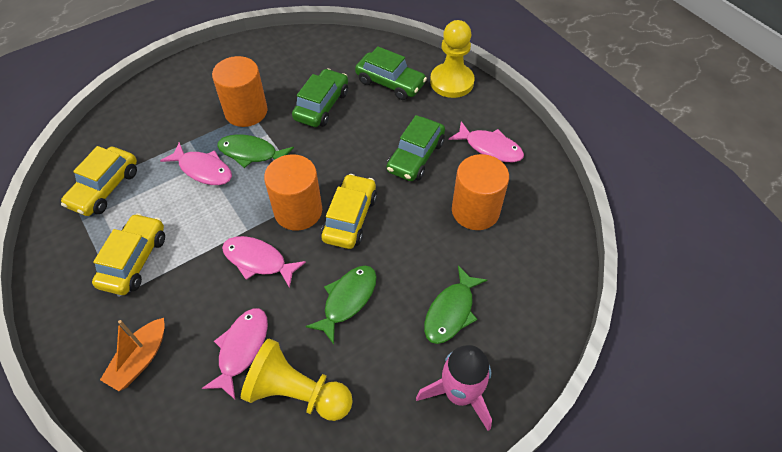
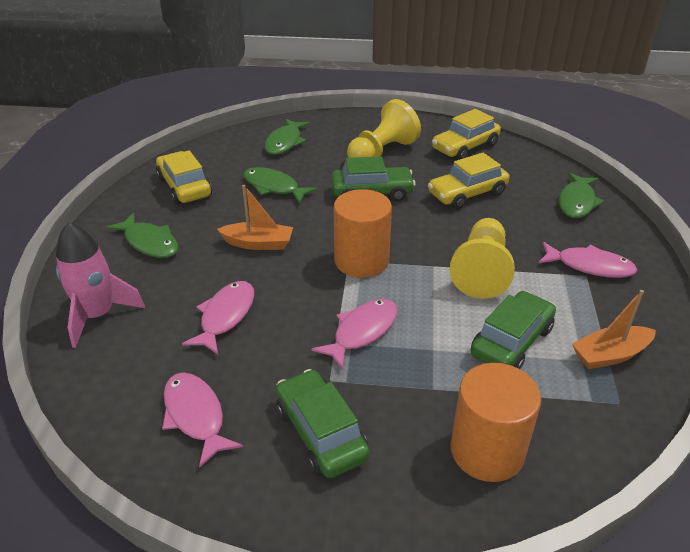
green fish: [217,135,294,168] [305,265,377,344] [424,265,487,344] = 3 -> [107,213,179,258] [243,167,318,204] [264,119,310,155] [559,172,604,218] = 4
orange boat: [100,318,165,391] = 1 -> [217,185,293,250] [572,290,656,369] = 2
orange cylinder: [212,56,268,127] [264,154,322,231] [452,154,509,230] = 3 -> [334,189,392,278] [451,363,541,482] = 2

